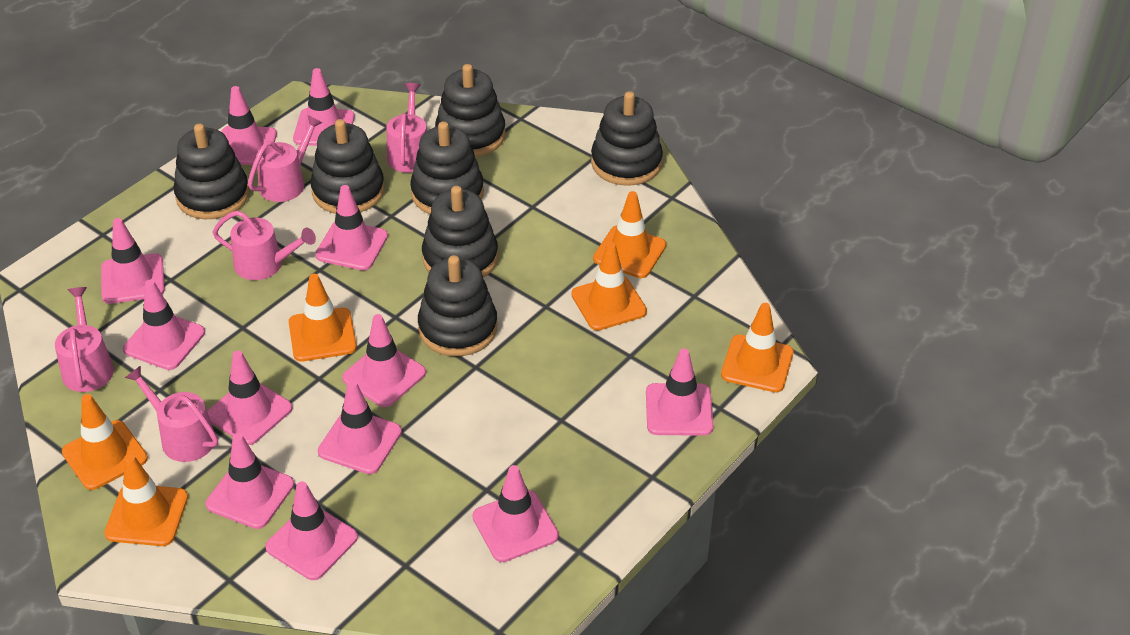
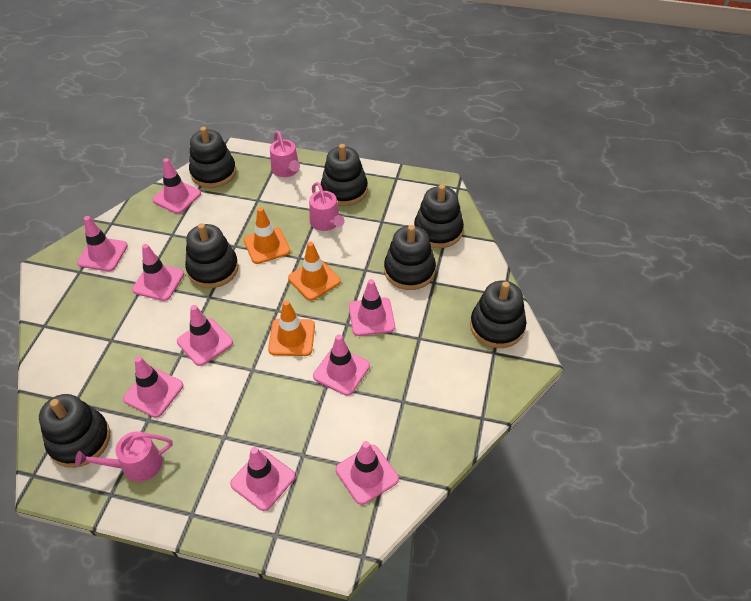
orange traffic cone: [62,394,148,490] [104,454,188,546] [289,274,357,361] [571,242,647,330] [593,191,666,278] [721,303,794,392] = 6 -> [244,207,290,264] [268,300,315,356] [288,242,341,301] = 3
pink traffic cone: [101,218,165,304] [123,280,205,370] [206,433,294,529] [207,351,292,445] [221,86,277,165] [265,481,358,580] [293,68,355,146] [315,185,388,270] [318,380,402,474] [342,314,426,407] [472,465,559,562] [646,349,714,436] = 12 -> [77,216,128,271] [123,356,183,418] [132,244,184,301] [152,158,201,214] [177,305,233,366] [230,447,295,511] [313,334,370,396] [336,441,399,505] [349,279,395,336] = 9
pink watering can: [55,287,114,392] [125,365,218,462] [212,210,316,280] [248,115,323,202] [387,83,427,173] = 5 -> [75,431,173,482] [270,131,300,177] [309,182,344,231] = 3

